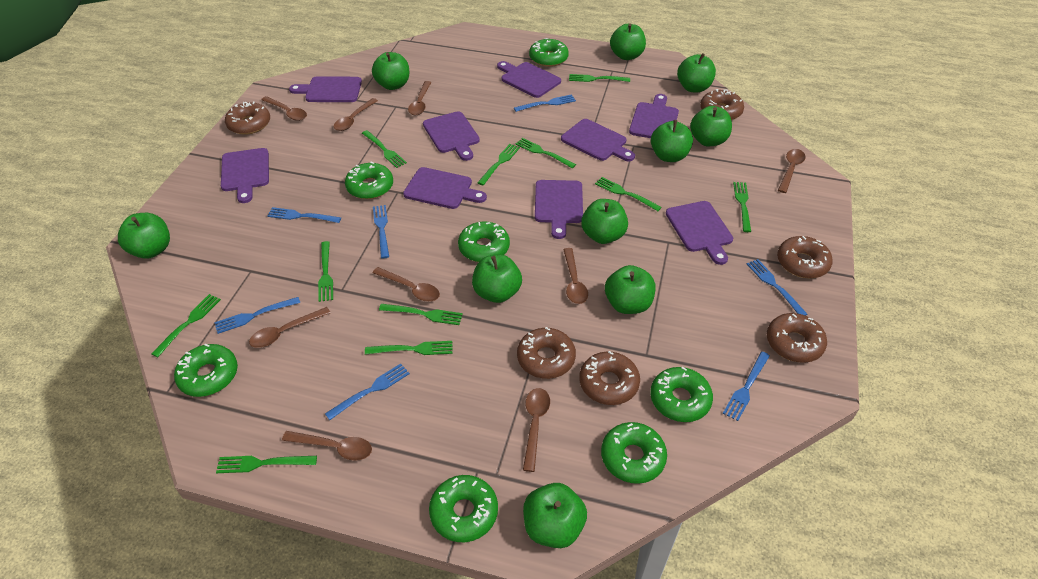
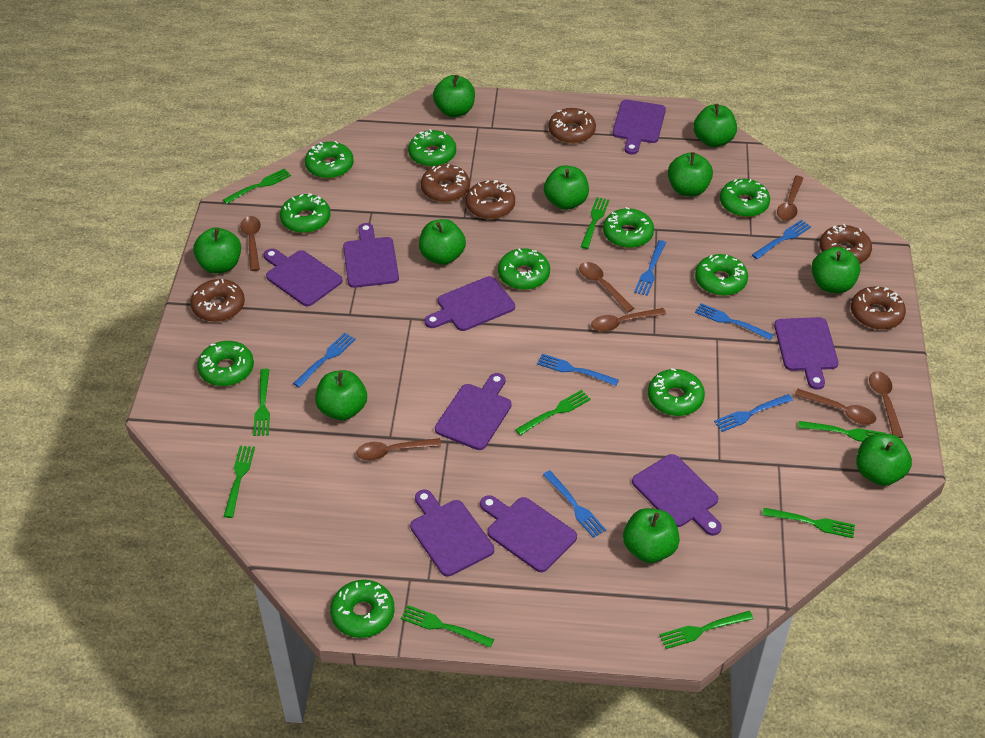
brown spoon: [249,307,331,348] [261,96,307,121] [282,431,372,461] [334,98,378,131] [373,267,440,302] [408,81,431,115] [523,388,550,472] [563,248,588,304] [778,149,806,193] = 9 -> [240,216,261,271] [356,438,442,461] [579,262,634,313] [591,308,666,332] [777,176,804,221] [795,389,876,425] [869,371,903,438] = 7
green donut: [174,344,238,397] [345,162,393,199] [429,475,498,542] [458,221,510,262] [529,38,569,67] [601,422,667,484] [650,367,713,422] = 7 -> [197,341,254,386] [280,193,331,233] [305,141,354,179] [330,580,394,638] [408,129,456,167] [498,248,550,290] [603,207,654,248] [648,368,705,416] [695,254,748,296] [720,179,770,217] = 10
green fork: [151,294,221,357] [216,456,317,473] [318,241,333,302] [362,130,407,168] [365,341,452,355] [379,304,463,325] [477,144,520,185] [515,138,576,168] [569,74,630,82] [595,177,662,211] [733,182,751,232] = 11 -> [223,169,291,204] [224,446,255,518] [253,369,270,436] [401,605,494,648] [515,390,591,435] [580,197,609,249] [659,611,754,649] [763,508,855,538] [798,421,886,442] = 9

